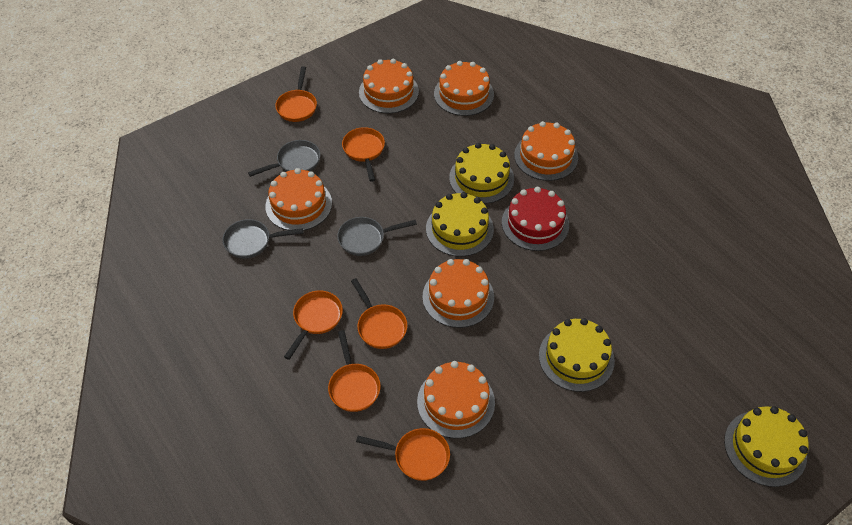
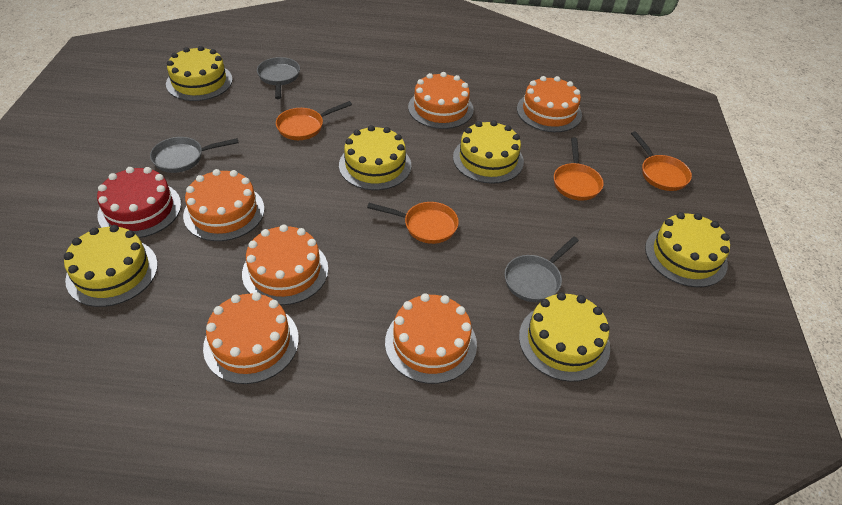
orange pan: [275,67,317,122] [284,291,343,360] [328,330,381,412] [342,127,385,182] [351,278,407,349] [356,428,450,481] = 6 -> [276,101,352,140] [367,202,459,244] [554,137,604,201] [631,131,692,191] = 4
yellow cake: [426,192,494,257] [449,143,514,204] [539,318,615,392] [724,406,809,487] = 4 -> [64,225,158,307] [166,46,233,101] [339,125,411,190] [453,120,524,184] [519,292,610,382] [645,212,730,287] = 6

